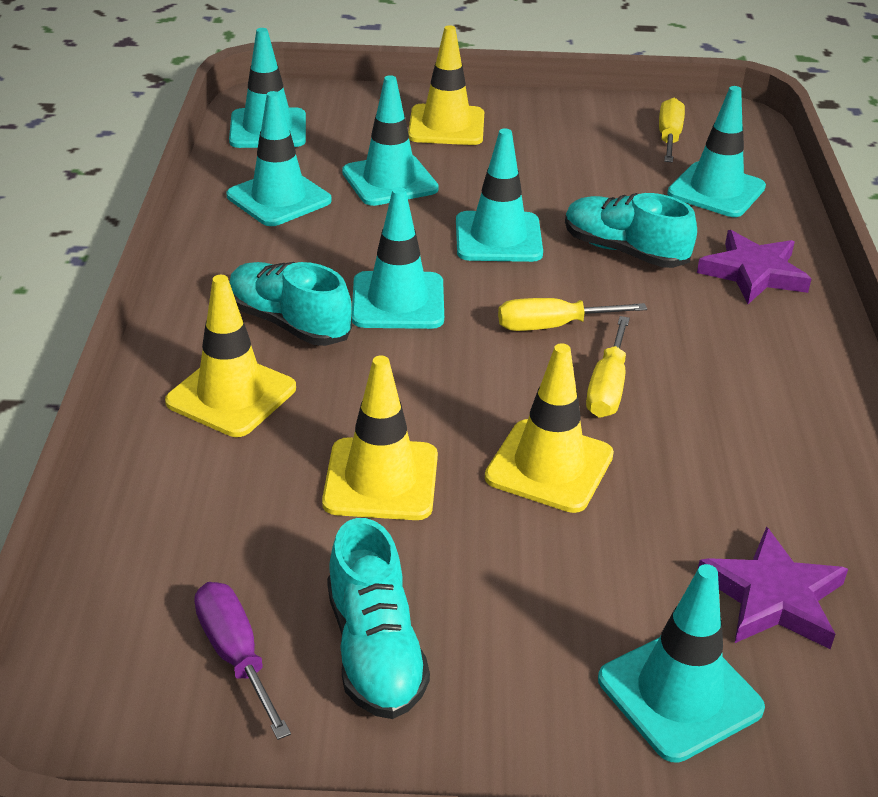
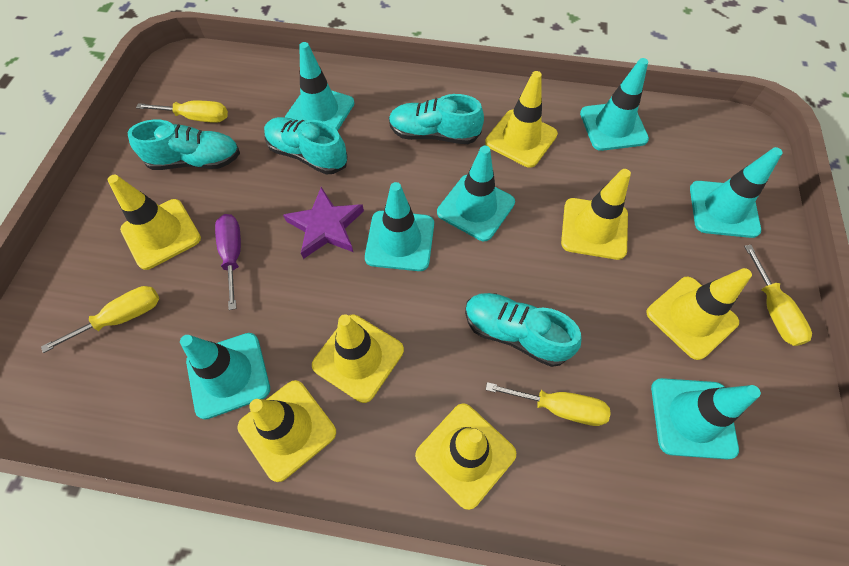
purple star: [697,230,811,304] [698,526,848,649] = 2 -> [283,187,364,259] = 1
turquoise shoe: [229,262,352,346] [327,518,430,719] [565,193,697,268] = 3 -> [128,120,240,170] [264,117,348,175] [389,94,484,144] [465,293,581,367] = 4
yellow screwdriver: [498,298,647,331] [586,316,630,418] [659,98,685,163] = 3 -> [41,286,159,353] [136,101,228,123] [486,382,611,426] [744,245,812,346] = 4
yellow traffic cone: [165,275,296,437] [322,356,438,520] [408,25,484,145] [485,343,614,513] = 4 -> [108,175,201,270] [238,380,336,482] [312,314,404,403] [415,404,516,510] [485,71,558,168] [561,169,631,260] [646,268,752,360] = 7

